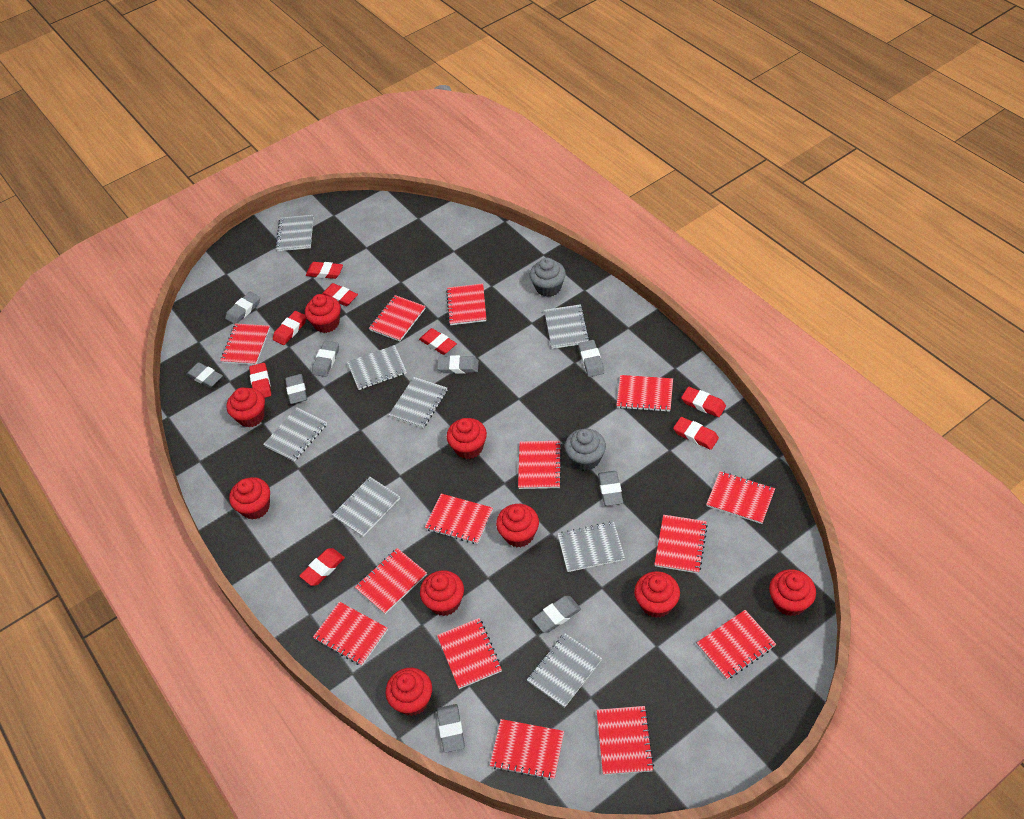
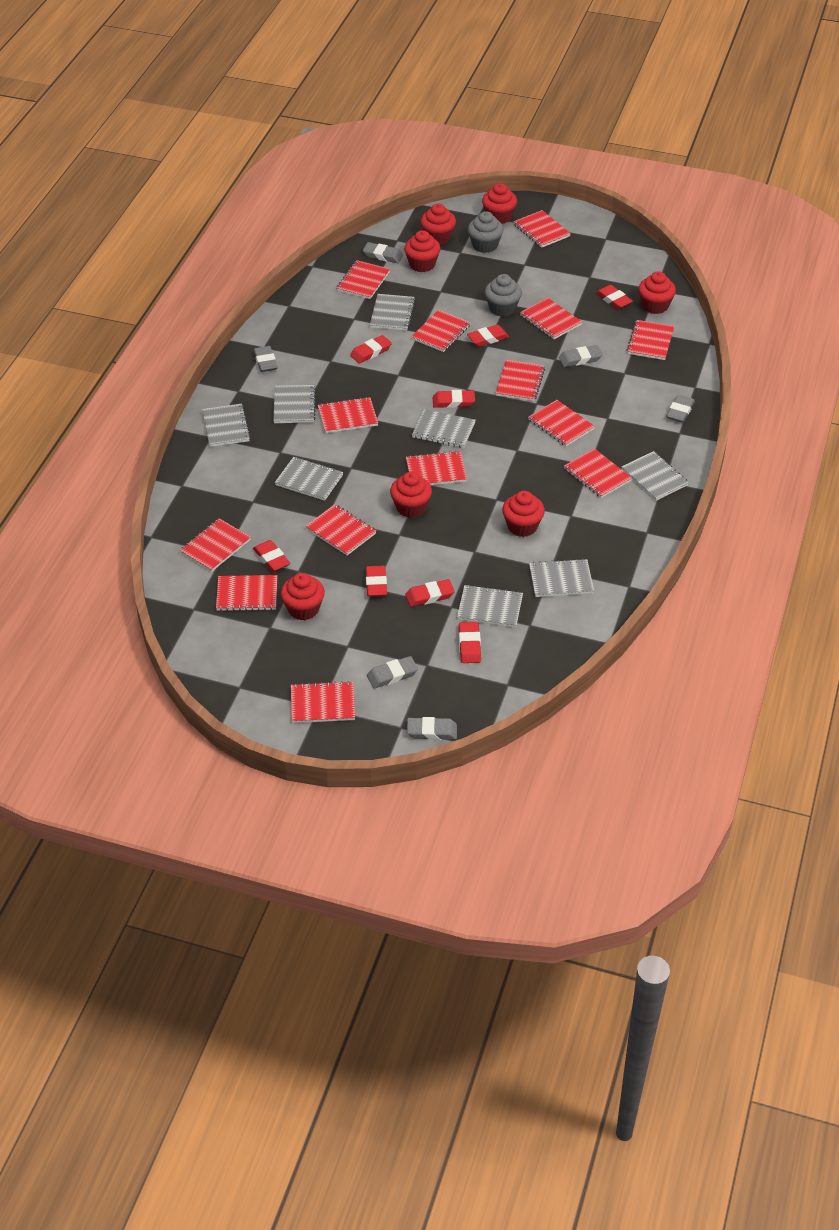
grey eraser: [186,362,223,388] [225,292,260,324] [285,374,307,404] [312,341,339,377] [437,355,479,374] [437,704,465,753] [532,596,581,633] [578,340,604,377] [598,471,623,506] = 9 -> [253,346,278,372] [363,242,403,263] [367,656,418,689] [407,717,457,740] [559,345,603,367] [666,395,695,423] = 6
red cupcake: [226,387,265,427] [229,477,270,519] [305,294,341,333] [385,668,432,716] [420,570,464,616] [447,418,487,459] [496,504,539,548] [634,571,680,618] [769,569,816,616] = 9 -> [280,573,325,620] [390,472,432,518] [404,230,441,272] [421,204,456,245] [482,183,517,224] [502,491,545,537] [639,271,676,314] = 7

